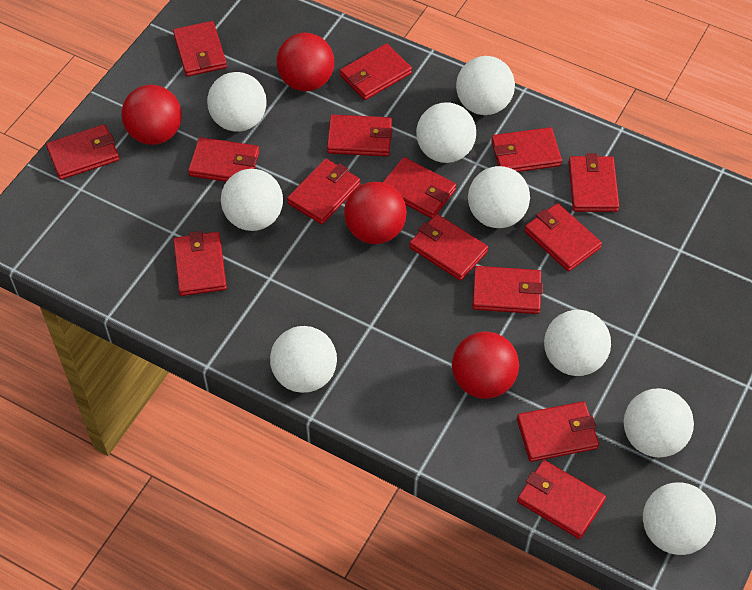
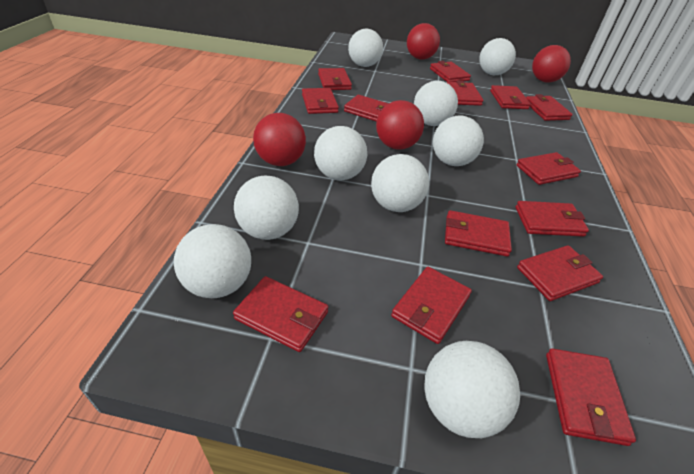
red wallet: [46,124,119,180] [173,21,227,77] [173,231,227,296] [188,137,260,182] [287,159,360,224] [327,115,393,156] [340,43,412,100] [382,157,456,218] [409,214,488,281] [472,266,543,314] [491,127,562,172] [517,401,599,462] [517,460,606,539] [524,203,602,272] [569,154,619,212] = 15 -> [233,276,328,352] [302,88,339,114] [318,68,352,90] [344,95,389,122] [391,267,472,344] [430,61,471,82] [445,210,512,257] [447,81,483,106] [490,85,531,109] [515,201,589,237] [516,152,581,185] [517,245,603,301] [526,94,573,121] [546,348,636,446] = 14

